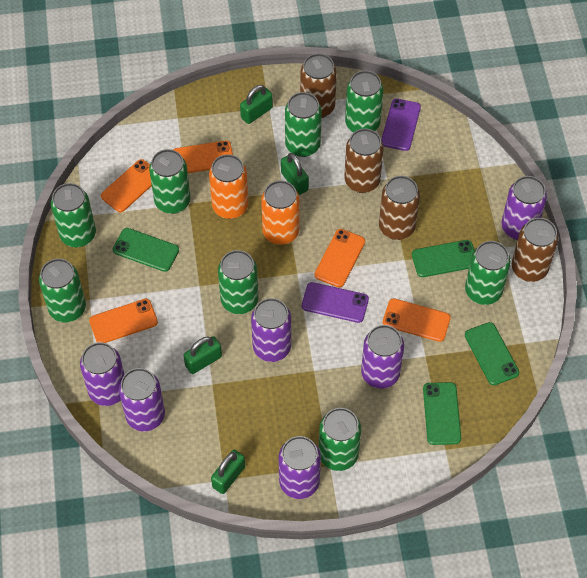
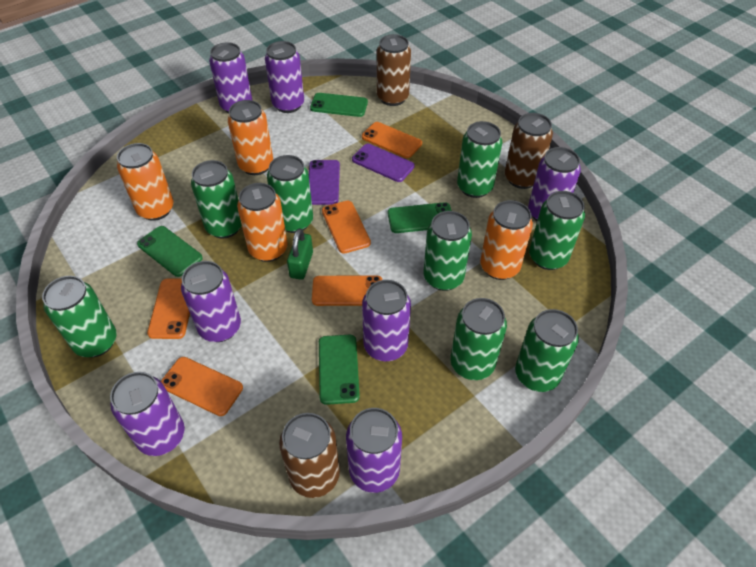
brown can: [300,53,337,118] [344,128,384,193] [379,176,420,240] [512,218,558,282] = 4 -> [279,413,340,498] [377,34,411,106] [505,113,553,189] = 3
green padlock: [183,336,222,374] [211,450,245,494] [240,85,273,124] [281,153,309,195] = 4 -> [287,228,313,280] = 1
orange can: [209,154,248,219] [261,180,300,245] = 2 -> [117,143,174,221] [228,100,273,175] [237,183,288,262] [480,200,533,280] = 4
purple can: [80,342,125,406] [119,368,165,431] [251,298,291,362] [279,436,321,499] [361,325,404,389] [501,176,547,240] = 6 -> [110,372,185,456] [181,261,241,342] [209,42,252,113] [265,41,304,113] [346,408,402,493] [362,280,411,362] [528,147,581,221] = 7

